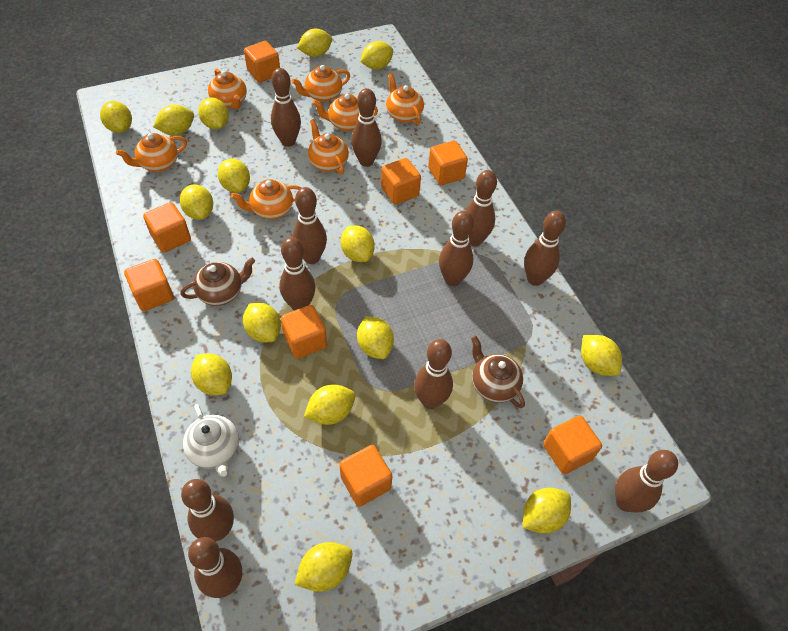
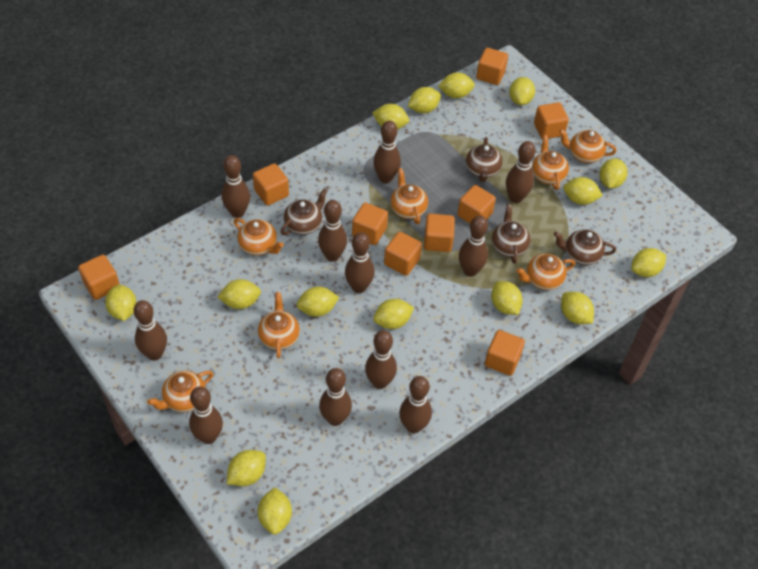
brown teapot: [180,258,255,306] [471,336,525,408] = 2 -> [281,189,327,235] [466,137,503,182] [492,204,531,264] [554,229,616,265] = 4
orange cube: [124,259,174,311] [143,202,191,253] [244,41,280,83] [281,305,327,359] [339,445,393,507] [381,158,421,205] [428,141,468,185] [543,416,602,474] = 8 -> [78,255,120,300] [253,163,289,206] [352,202,388,245] [384,232,422,276] [424,214,455,252] [457,185,496,223] [476,48,508,85] [485,330,525,376] [534,102,569,139] = 9
white teapot: [183,404,239,477] = 1 -> none = 0

